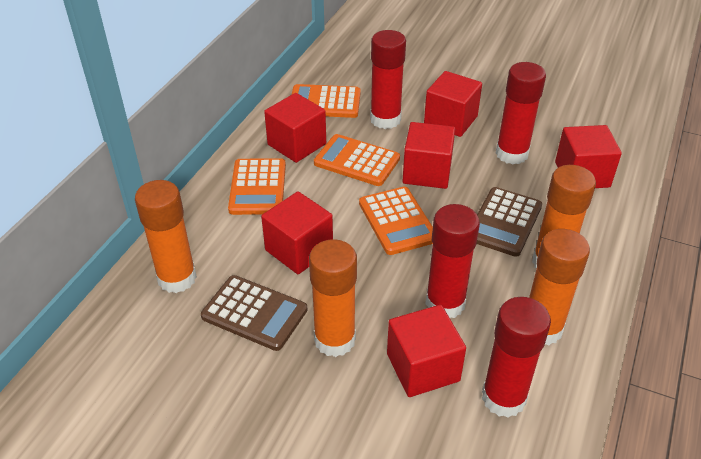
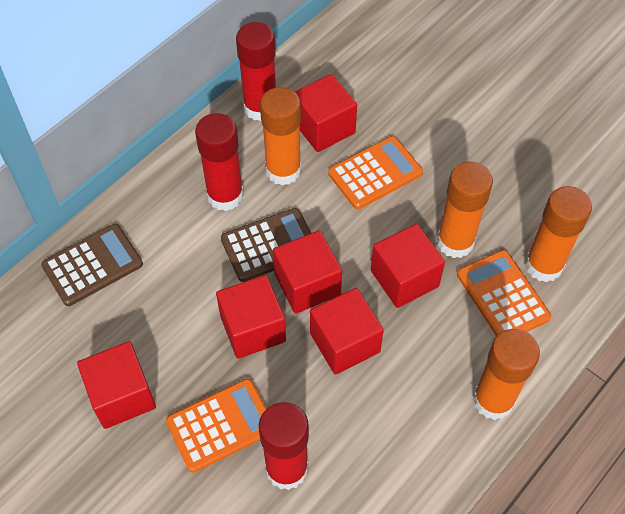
orange calculator: [228,158,286,215] [292,84,361,118] [314,134,400,186] [359,187,433,255] = 4 -> [166,379,267,473] [328,136,423,209] [457,250,551,336] = 3
red glue stick: [370,30,406,129] [425,204,480,318] [482,297,551,418] [496,62,546,164] = 4 -> [195,113,244,211] [236,22,276,121] [259,402,309,490] = 3

